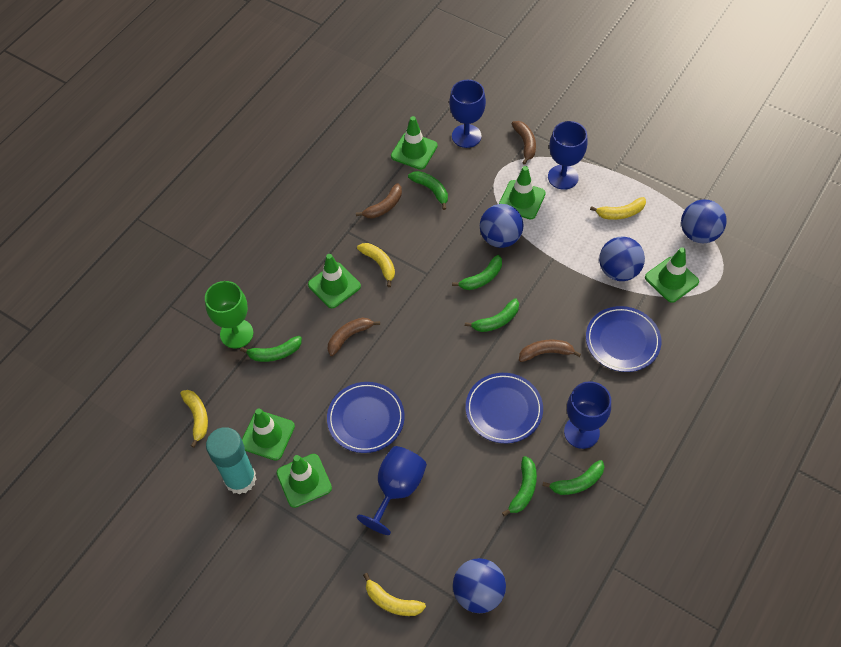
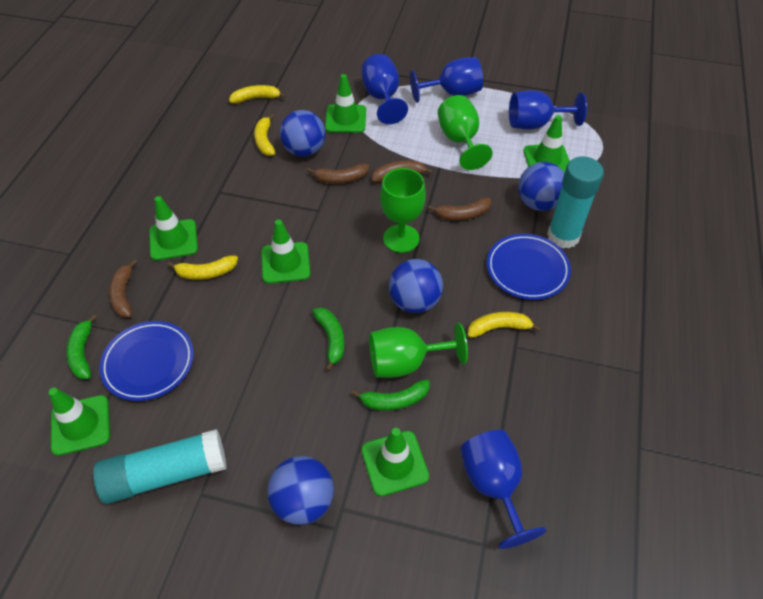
blue plate: [327,382,405,453] [466,373,543,443] [586,306,661,372] = 3 -> [99,321,194,401] [487,234,571,300] = 2
green banana: [240,336,302,362] [408,171,448,210] [452,255,502,290] [465,298,519,332] [502,456,537,517] [542,460,604,495] = 6 -> [66,314,97,379] [312,308,345,371] [352,379,430,411] = 3
green goblet: [205,281,253,349] = 1 -> [369,323,468,378] [380,168,426,253] [438,95,493,170] = 3
turquoise glue stick: [206,427,256,495] = 1 -> [93,429,227,504] [547,156,604,249] = 2

